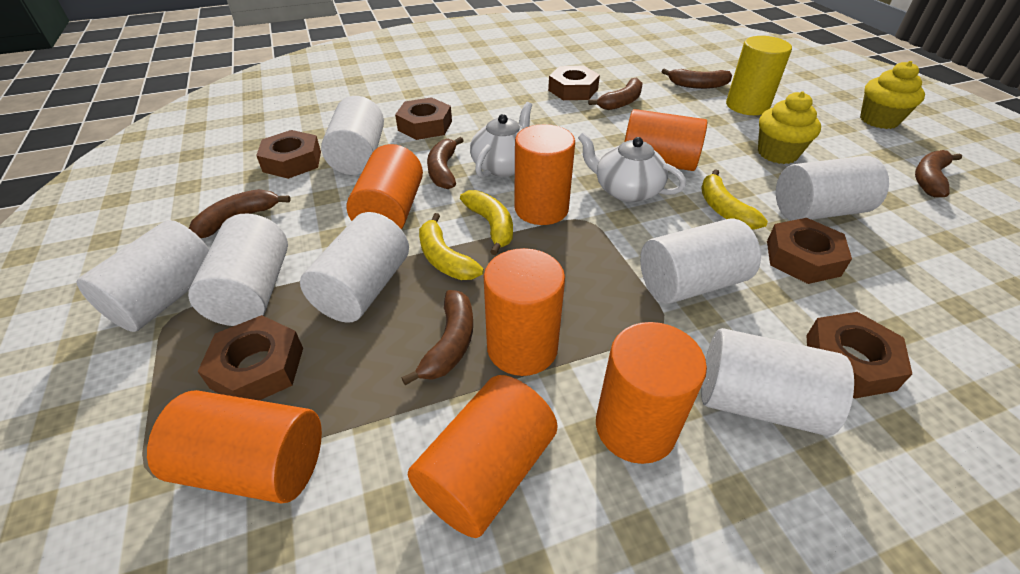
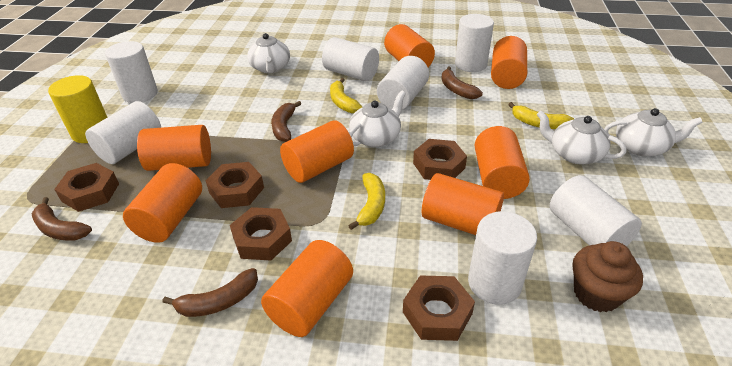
brown banana: [189,189,291,238] [402,290,473,385] [427,137,464,189] [588,78,643,110] [661,69,732,89] [915,150,962,197] = 6 -> [32,197,92,241] [162,268,258,317] [271,101,301,142] [441,66,483,99] = 4
brown cupcake: none = 0 -> [572,241,643,312] = 1
brown nut: [198,315,303,400] [256,130,321,179] [395,97,452,140] [548,66,600,100] [767,218,852,284] [806,312,912,399] = 6 -> [54,163,119,212] [206,162,264,208] [230,207,292,260] [403,276,475,341] [413,139,467,180] = 5
orange cylinder: [147,390,322,503] [347,144,423,229] [408,375,558,538] [484,248,565,376] [514,124,575,225] [596,322,707,464] [624,109,707,171] = 7 -> [123,163,202,243] [137,125,211,171] [261,240,353,337] [280,120,354,183] [384,24,435,67] [422,173,504,235] [475,126,530,199] [491,36,527,89] = 8
white teapot: [470,102,532,178] [578,133,686,202] = 2 -> [247,33,290,73] [349,91,406,147] [536,111,626,164] [604,108,703,156] = 4
yellow cupcake: [758,91,821,164] [860,61,925,129] = 2 -> none = 0

